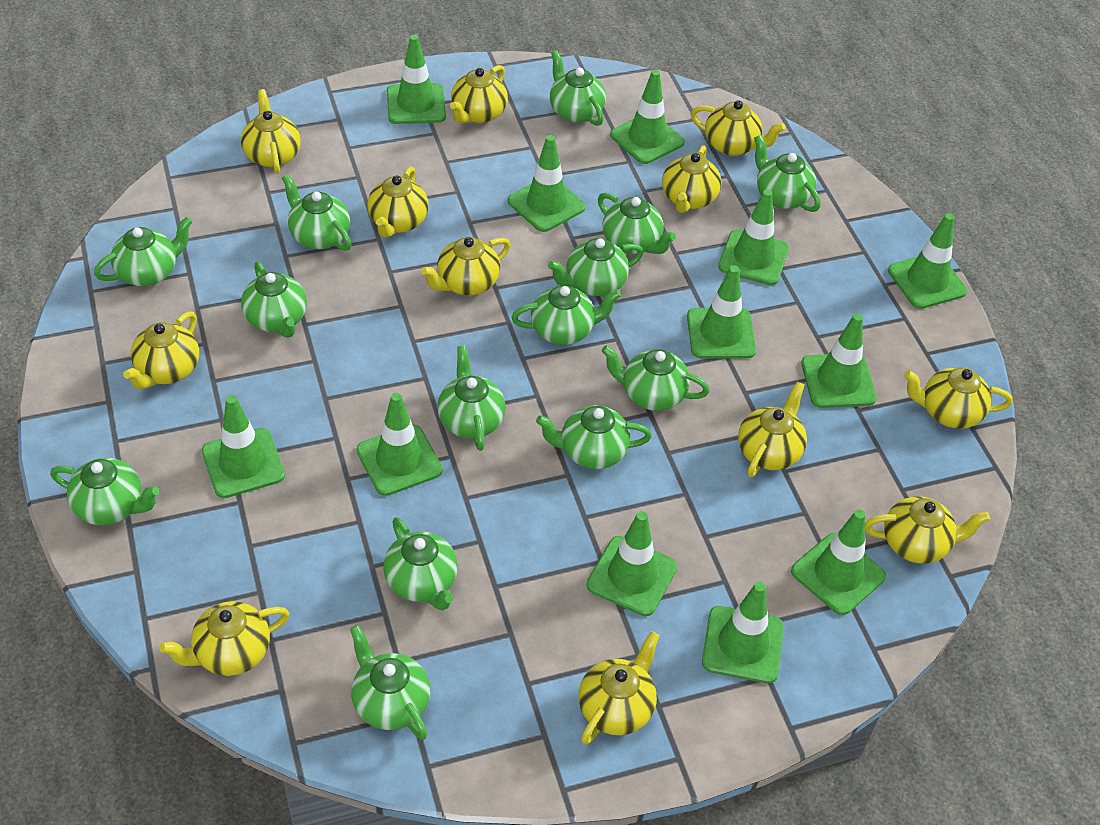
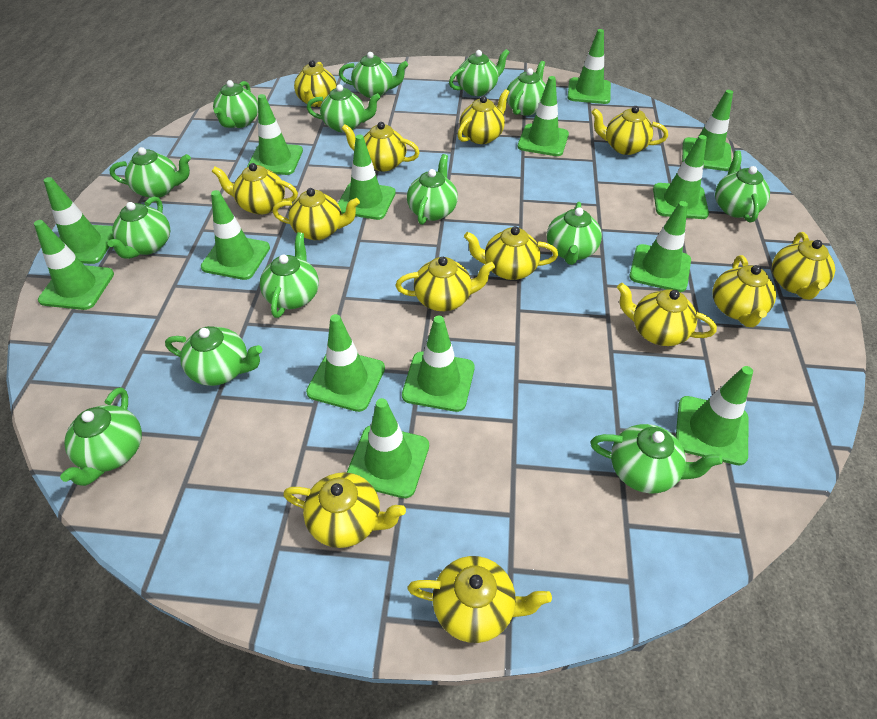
green traffic cone: [202,395,285,498] [357,393,443,496] [387,35,446,124] [508,135,585,232] [587,511,677,616] [610,70,685,164] [687,265,756,359] [702,582,784,683] [718,189,789,285] [791,509,886,615] [801,314,877,408] [888,213,967,309] = 12 -> [34,220,114,310] [44,177,114,264] [201,190,270,280] [247,94,303,175] [306,314,385,412] [338,135,396,220] [346,398,429,498] [402,316,475,412] [517,76,569,156] [568,29,611,104] [629,201,691,292] [653,135,709,219] [676,366,753,465] [682,90,733,171] = 14
yellow teapot: [123,311,199,389] [160,601,290,676] [241,89,301,174] [367,167,428,238] [421,237,511,295] [450,65,508,124] [579,631,660,745] [662,145,721,213] [691,100,785,156] [738,381,807,477] [865,496,990,564] [904,367,1013,429] = 12 -> [212,163,298,215] [272,188,360,240] [283,472,406,548] [294,60,337,107] [341,122,420,172] [396,257,495,311] [407,556,552,643] [457,89,510,144] [464,226,558,280] [591,106,668,155] [617,283,717,346] [712,255,776,327] [772,232,835,300] = 13

